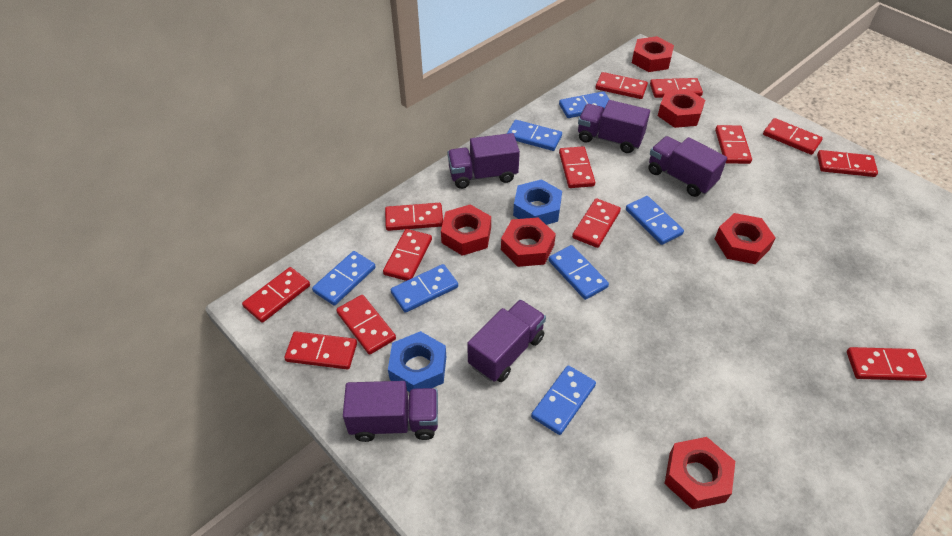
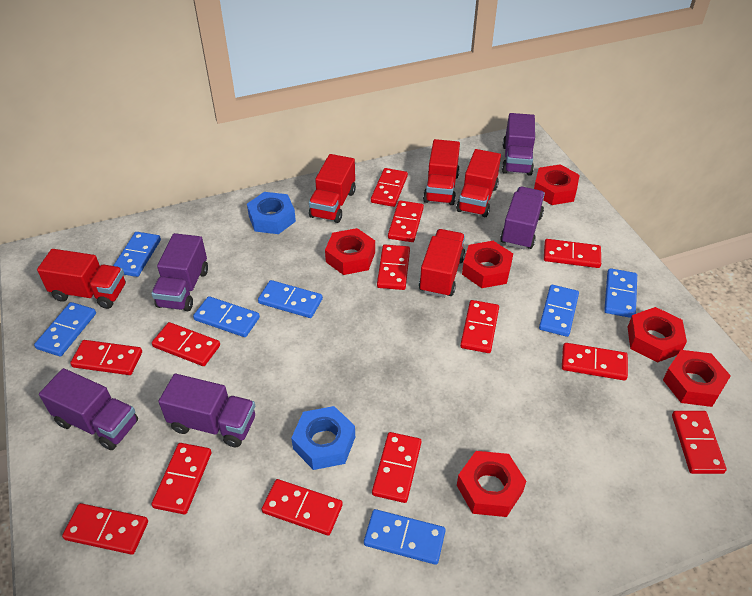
red truck: none = 0 -> [37,249,126,309] [309,154,356,223] [419,229,465,298] [423,139,460,205] [456,149,501,217] = 5

